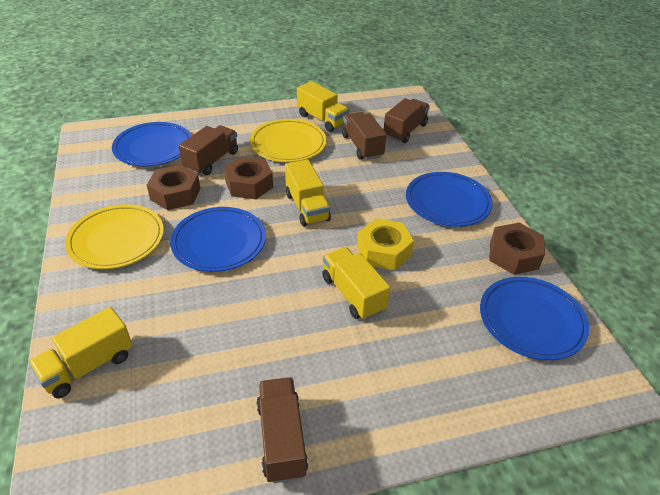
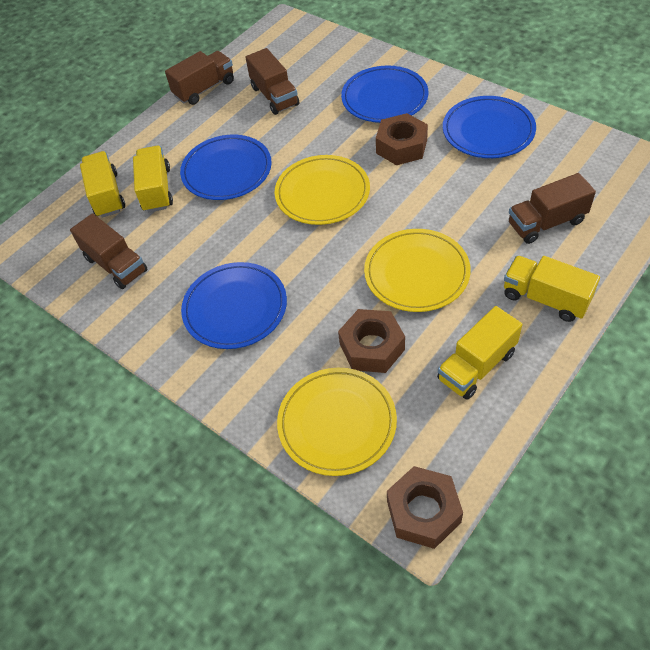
yellow nut: [357,218,414,270] = 1 -> none = 0
yellow plate: [65,204,164,269] [250,119,327,162] = 2 -> [275,155,370,225] [277,368,397,476] [364,229,471,312] = 3

